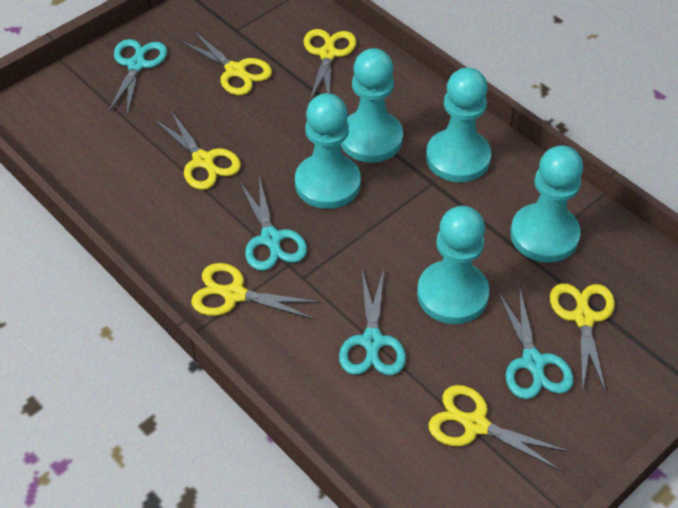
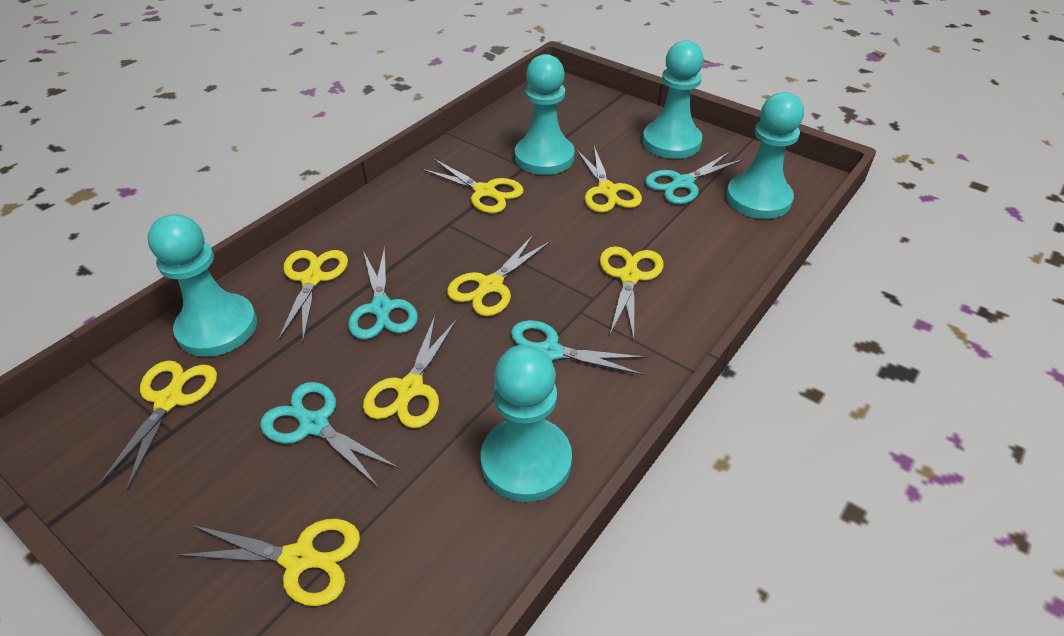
yellow scissors: [154,109,241,190] [180,30,272,95] [191,263,321,320] [304,29,356,101] [429,385,570,472] [550,283,615,393] = 6 -> [98,360,217,490] [178,519,360,606] [278,250,348,342] [363,316,457,428] [421,159,524,213] [447,234,551,316] [576,146,642,213] [600,246,664,339] = 8

